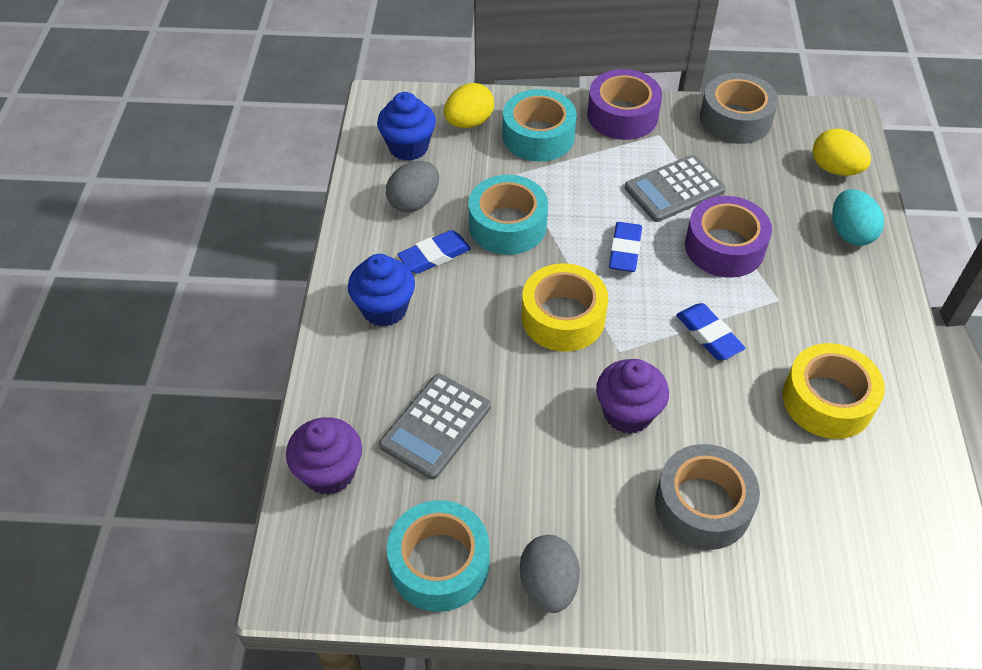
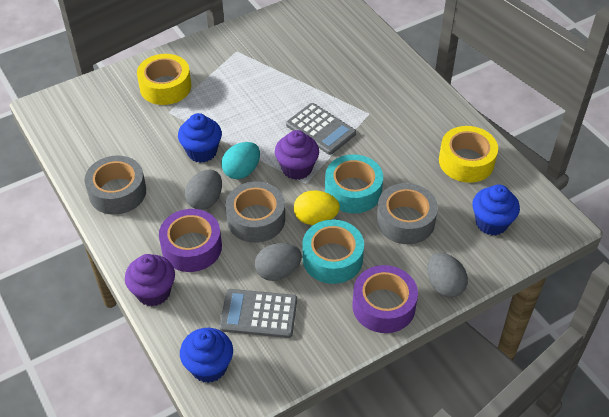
blue cupcake: [348,254,415,327] [377,92,436,161] = 2 -> [178,113,222,163] [180,328,233,383] [472,184,520,235] = 3
blue eraser: [397,230,471,274] [609,222,642,272] [676,303,745,360] = 3 -> none = 0
grey egg: [386,161,439,212] [520,535,580,613] = 2 -> [185,170,222,210] [255,243,302,281] [427,253,468,298] = 3
grey tape: [655,444,760,550] [700,73,778,144] = 2 -> [84,156,146,215] [225,181,285,243] [376,183,438,244] = 3
turquoise tape: [387,500,489,612] [468,175,548,255] [503,89,577,162] = 3 -> [302,219,364,284] [325,154,383,213] = 2
yellow egg: [444,83,494,128] [813,129,871,176] = 2 -> [294,190,340,225] = 1

